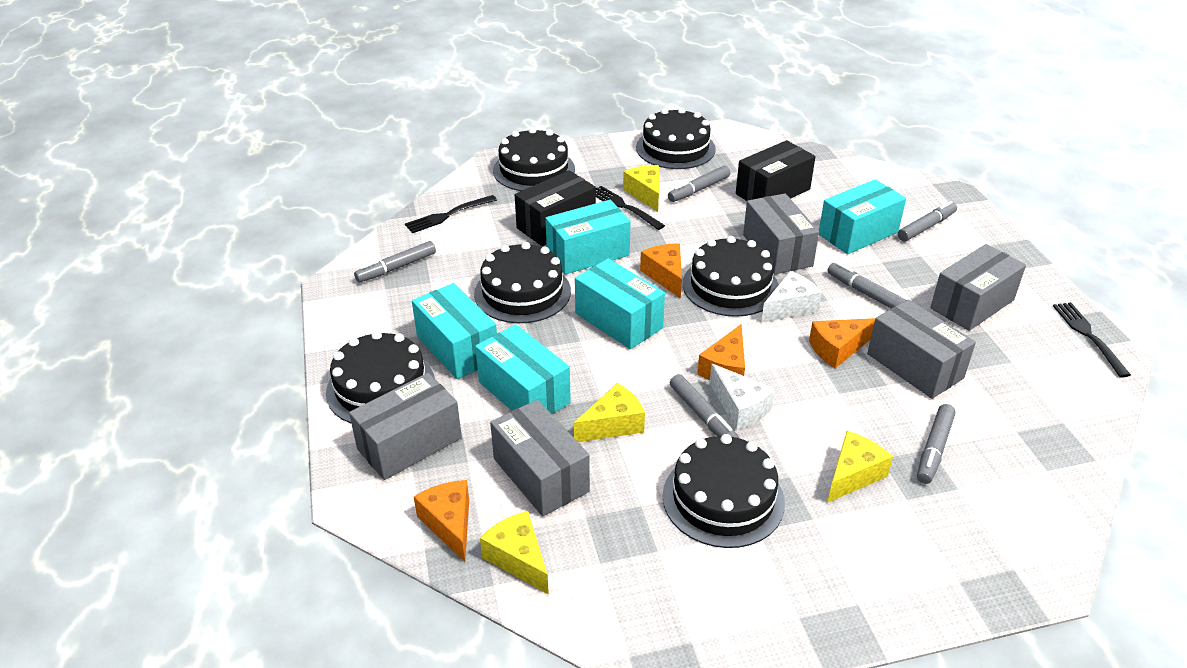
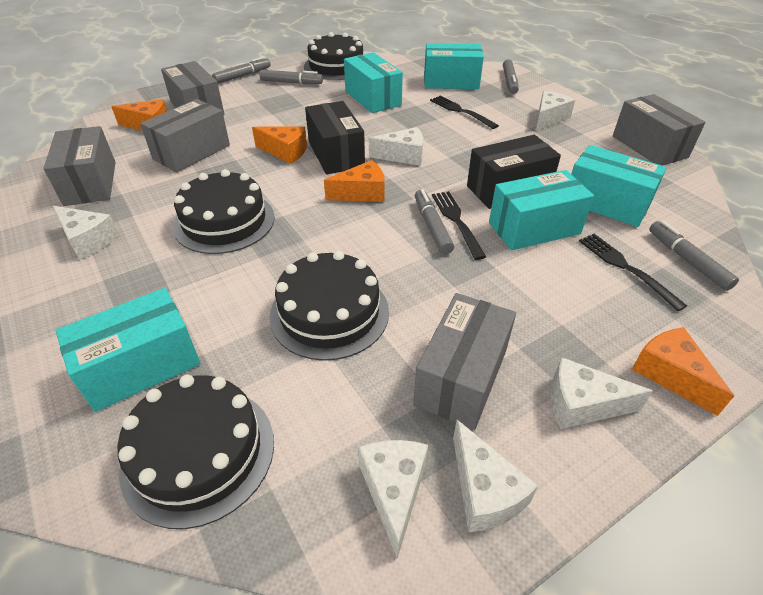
black cake: [326,331,435,423] [474,242,571,323] [493,127,575,191] [636,108,716,169] [663,434,785,548] [683,236,779,317] = 6 -> [117,375,274,529] [173,169,275,254] [269,251,389,361] [304,32,364,80] = 4
grey marker: [354,241,436,283] [668,166,730,202] [670,374,739,438] [827,262,906,308] [898,201,957,242] [917,404,956,484] = 6 -> [212,57,271,84] [260,70,323,84] [415,189,454,254] [503,59,519,94] [649,221,739,291] = 5
white cheese: [710,364,775,430] [761,271,822,322] = 2 -> [53,206,119,260] [358,440,428,559] [369,127,423,166] [453,420,538,532] [536,91,575,130] [551,357,653,429] = 6
yellow cheese: [480,511,549,595] [574,383,645,442] [623,165,659,212] [827,431,893,503] = 4 -> none = 0

